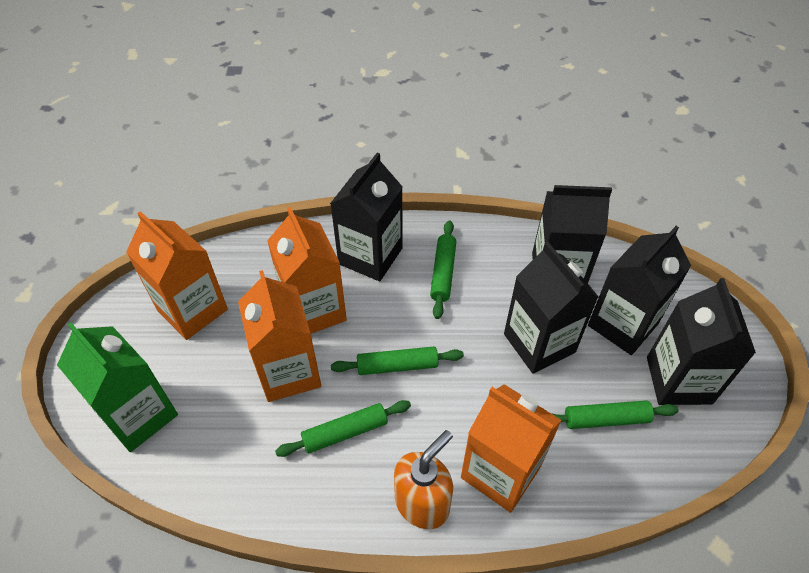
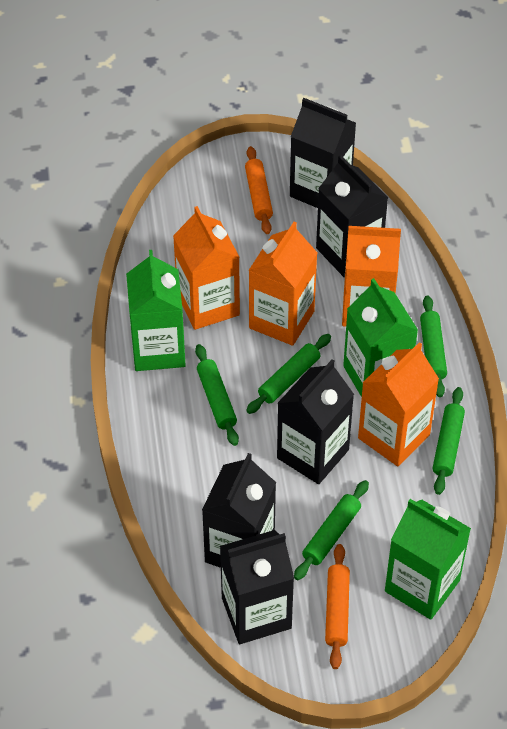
green carton: [57,323,178,452] = 1 -> [126,250,186,371] [343,278,418,397] [385,499,471,620] = 3
green rolling pin: [275,400,411,457] [331,347,464,375] [430,220,456,319] [553,400,679,429] = 4 -> [195,344,239,446] [246,334,331,414] [294,480,369,580] [420,295,447,397] [433,387,465,495] = 5
orange rolling pin: none = 0 -> [245,146,273,234] [325,544,350,669] = 2
orange soap dispenser: [394,430,453,529] = 1 -> none = 0

